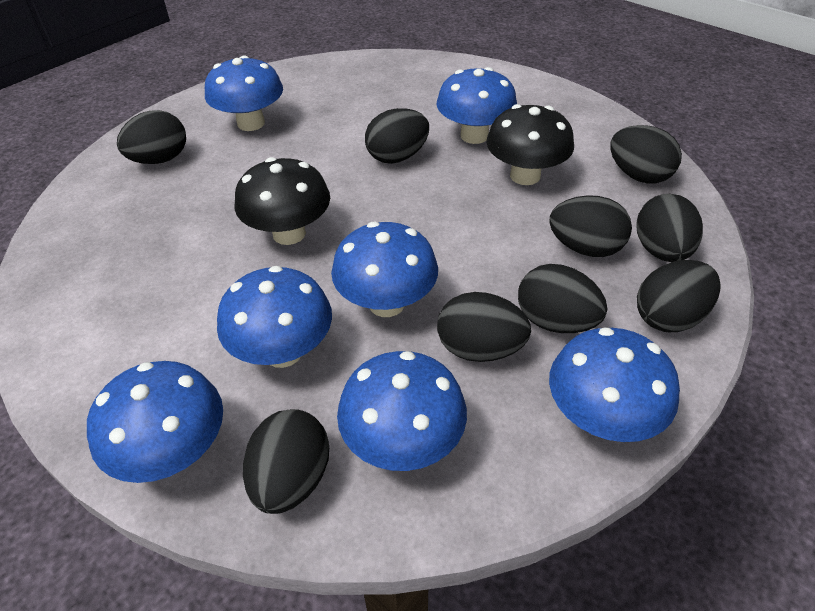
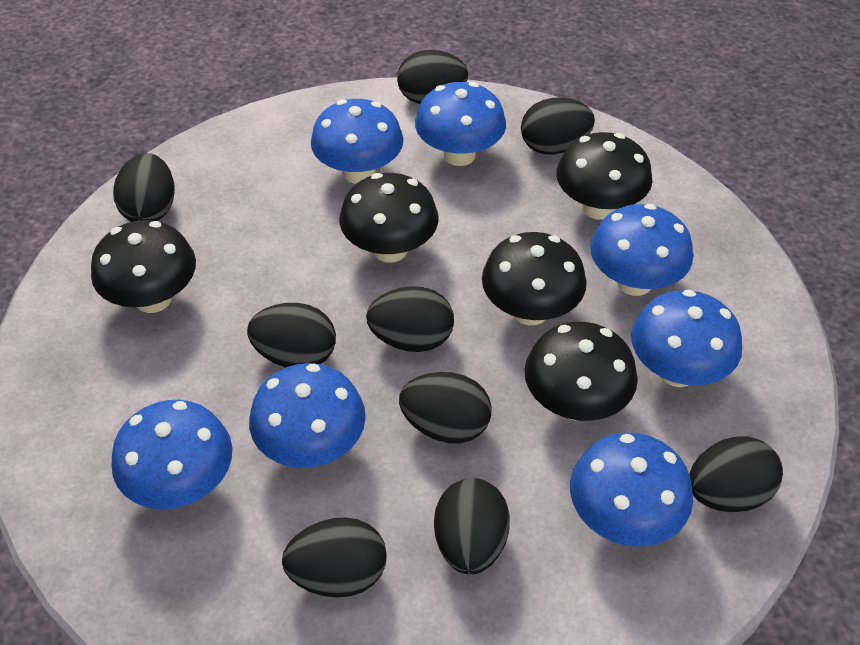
black mushroom: [235,157,330,245] [486,104,574,185] = 2 -> [91,220,196,313] [339,173,439,263] [482,232,587,325] [525,322,638,421] [556,132,652,219] = 5

